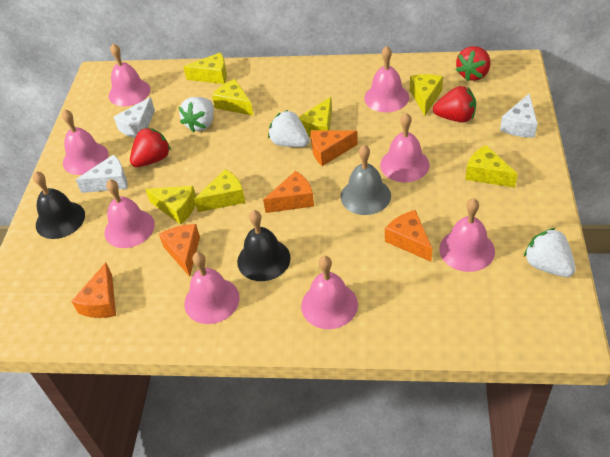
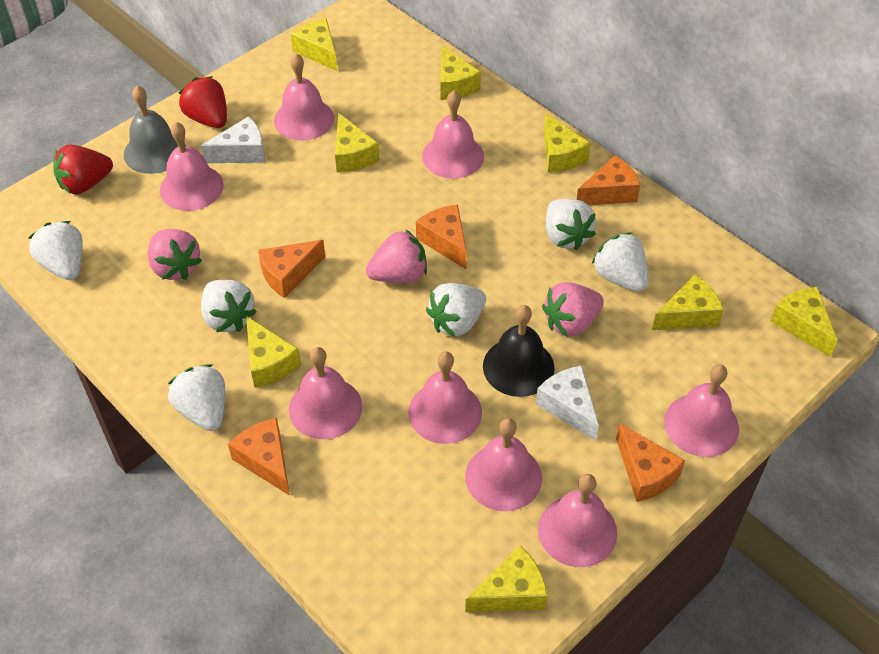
black bell: [33,171,85,239] [237,210,291,281] = 2 -> [483,305,555,397] = 1
pink strawberry: none = 0 -> [148,229,202,280] [366,229,427,283] [542,282,604,337] = 3
red strawberry: [130,127,171,167] [433,86,476,123] [456,46,491,82] = 3 -> [54,144,113,194] [179,76,227,128] = 2
white cheese: [76,154,128,193] [114,97,155,138] [500,94,538,138] = 3 -> [201,116,265,163] [536,366,599,441] = 2
white strawberry: [179,97,214,133] [268,110,309,147] [524,228,576,277] = 3 -> [28,221,83,280] [168,364,225,431] [201,280,257,332] [426,283,486,337] [546,198,596,251] [592,232,649,292] = 6
yellow cheese: [145,186,196,225] [183,52,227,84] [194,169,245,212] [212,79,254,116] [299,97,332,137] [410,74,443,116] [465,145,518,188] = 7 -> [246,316,301,387] [291,18,337,71] [335,113,379,172] [441,45,481,100] [465,545,548,612] [544,113,590,173] [652,275,724,330] [770,287,837,357] = 8

